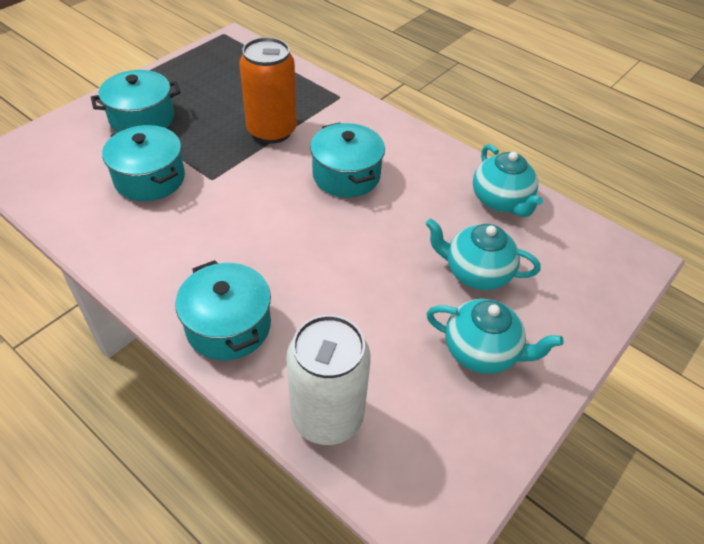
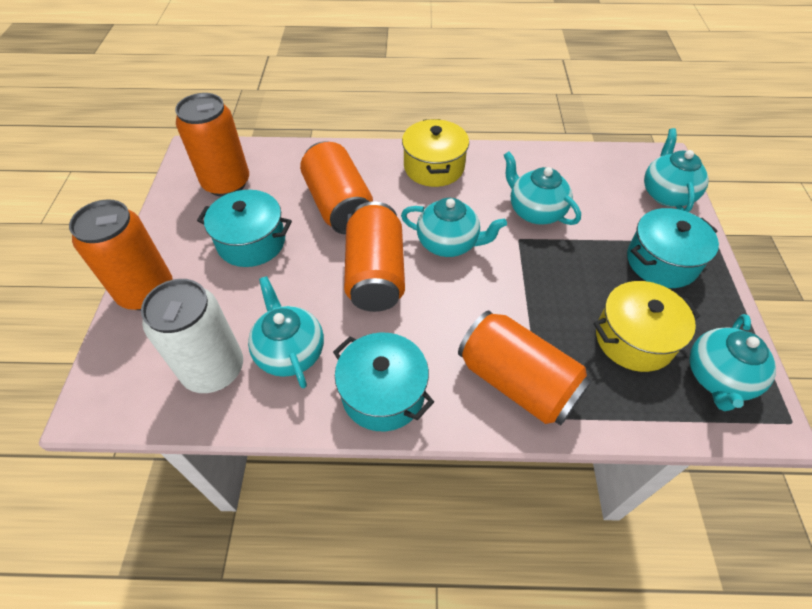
orange can: [239,37,297,144] = 1 -> [69,199,173,310] [175,93,249,197] [300,141,373,234] [344,201,405,312] [458,311,592,425] = 5
turquoise pot: [91,70,181,132] [102,125,185,201] [175,260,271,360] [310,122,385,198] = 4 -> [197,190,292,267] [333,333,434,431] [627,208,719,288] = 3
turquoise teapot: [425,218,540,290] [427,299,564,374] [473,144,543,217] = 3 -> [248,276,324,388] [401,198,507,257] [504,151,581,225] [644,128,709,212] [689,314,776,411] = 5
yellow pot: none = 0 -> [402,119,469,187] [594,281,700,372] = 2

